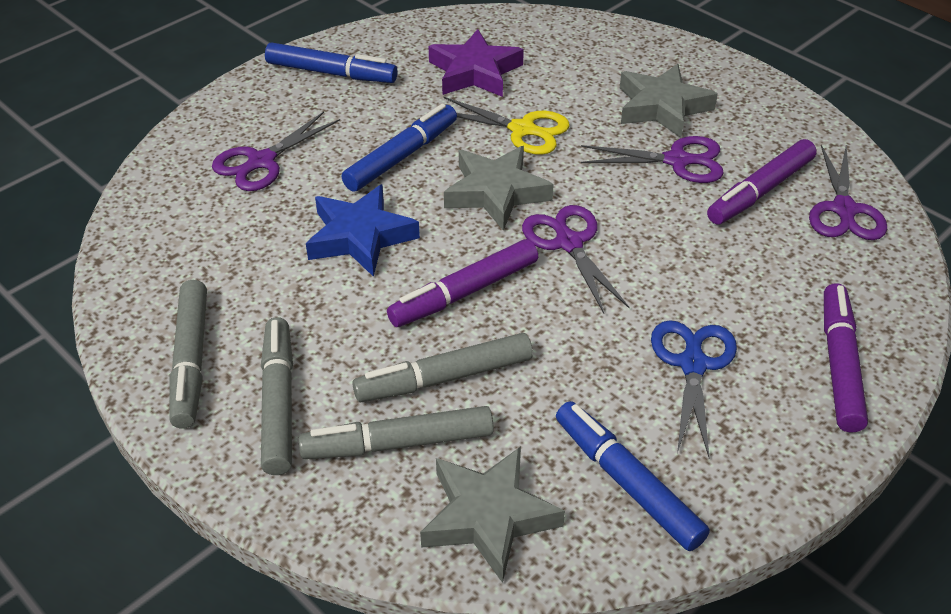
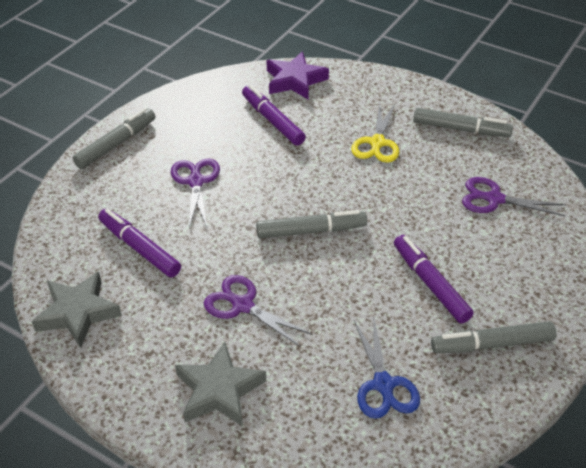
blue marker: [265,42,398,83] [342,103,457,192] [556,401,710,551] = 3 -> none = 0
blue star: [306,184,420,277] = 1 -> none = 0
grey star: [420,447,565,583] [444,146,554,231] [620,64,718,138] = 3 -> [32,272,122,348] [175,342,266,427] = 2
purple scissors: [212,111,340,191] [522,205,630,314] [581,136,724,183] [809,145,887,240] = 4 -> [171,159,220,227] [204,275,312,347] [462,177,566,216] = 3

